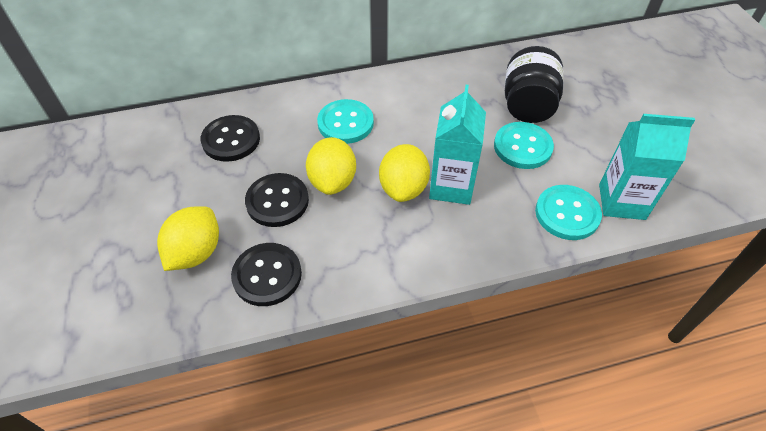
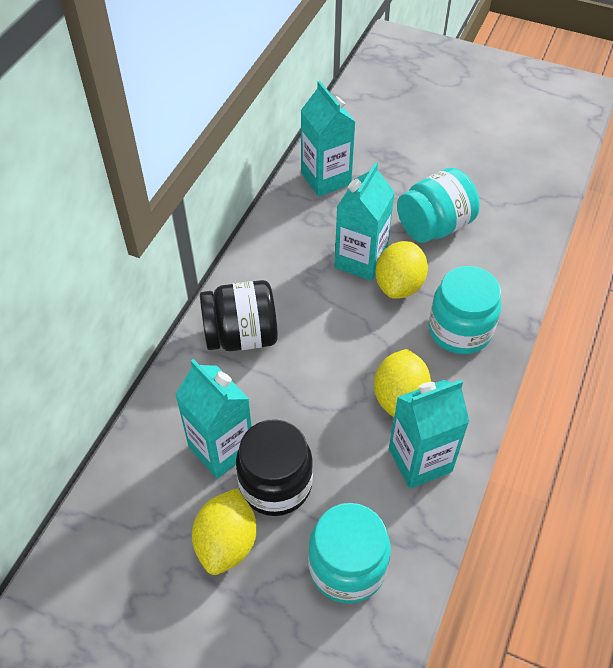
black button: [200,115,260,162] [231,243,302,306] [245,173,309,227] = 3 -> none = 0
black jar: [505,46,564,123] = 1 -> [200,280,278,351] [236,419,313,516] = 2
turquoise button: [317,99,374,144] [494,122,554,169] [535,185,602,240] = 3 -> none = 0
turquoise carton: [429,85,486,205] [599,114,695,220] = 2 -> [175,359,252,479] [301,81,355,197] [335,162,395,281] [389,379,469,489] = 4
turquoise jar: none = 0 -> [308,503,391,604] [397,168,480,243] [429,266,501,354] = 3

